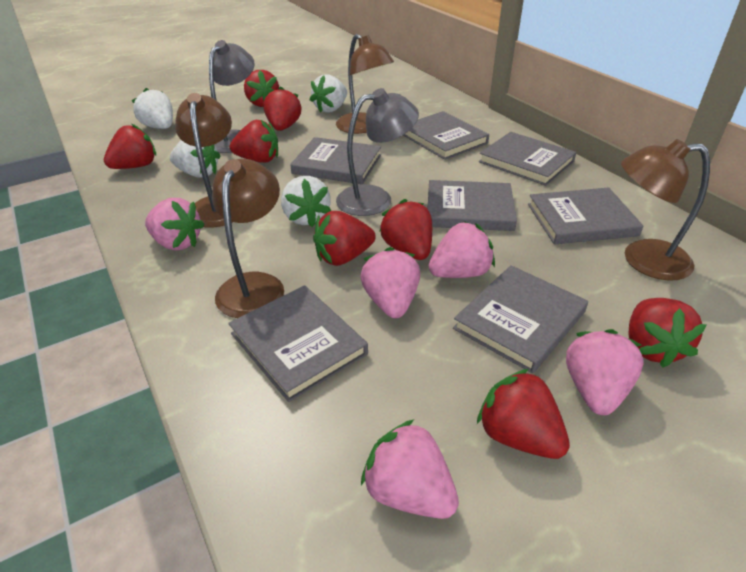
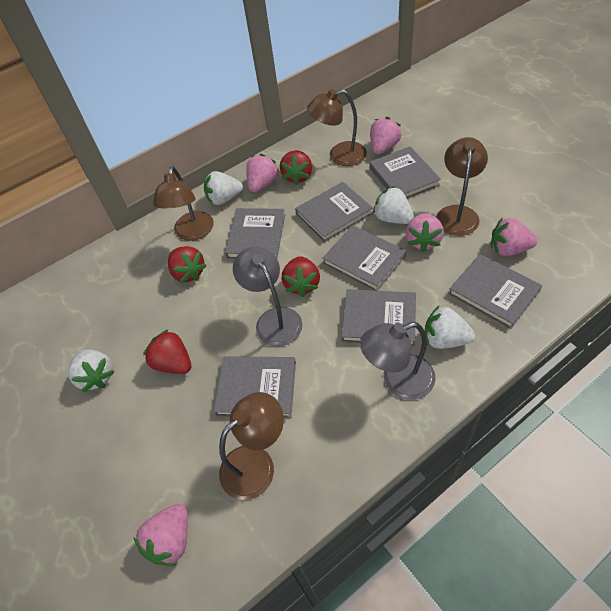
red strawberry: [104,124,156,169] [230,120,278,163] [244,70,279,107] [263,86,301,131] [313,211,376,266] [379,199,432,260] [477,369,570,459] [628,298,707,367] = 8 -> [143,329,191,374] [168,246,207,283] [280,150,312,185] [282,256,320,297] = 4

